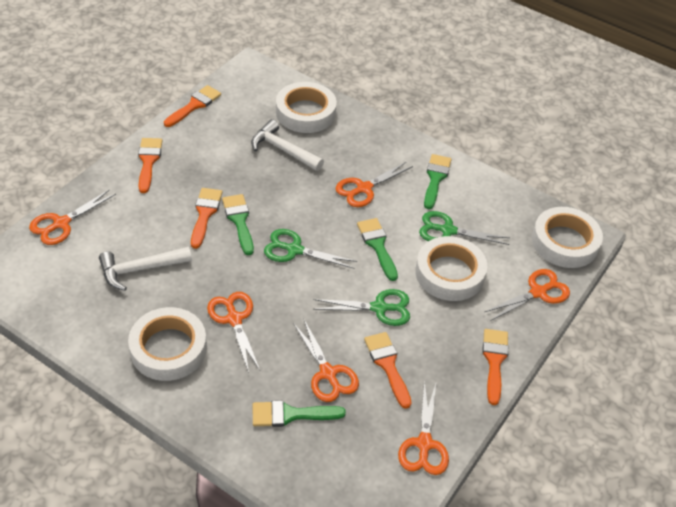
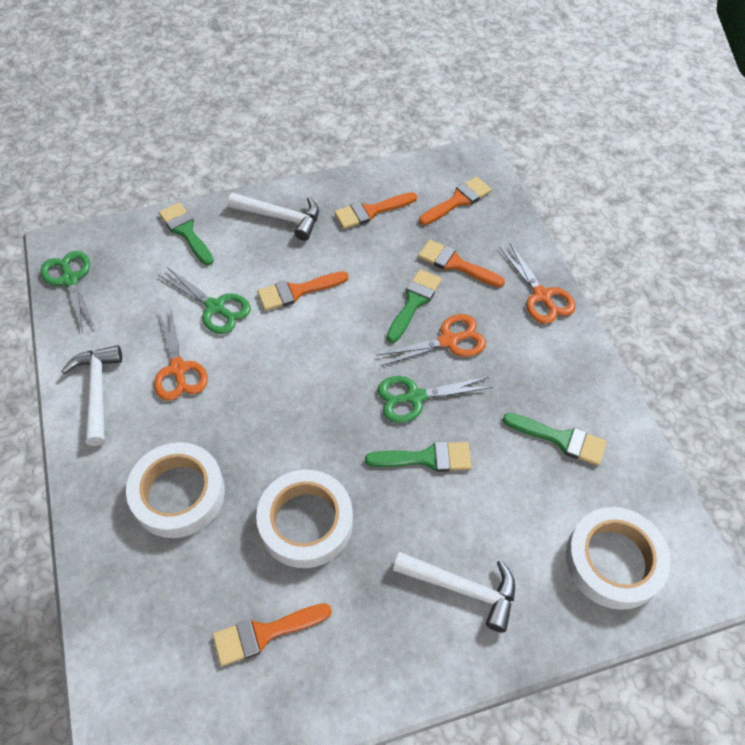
orange scissors: [29,189,116,245] [207,292,260,373] [293,318,359,402] [336,161,413,207] [398,381,449,475] [485,269,570,321] = 6 -> [154,307,208,401] [376,314,486,367] [500,243,576,324] = 3
white hammer: [99,247,192,291] [251,119,324,171] = 2 -> [61,345,122,446] [228,193,319,241] [393,552,515,633] = 3
white tape: [128,307,207,381] [276,82,337,133] [415,236,487,301] [532,207,603,268] = 4 -> [126,442,225,538] [256,469,353,568] [566,507,671,610] = 3

